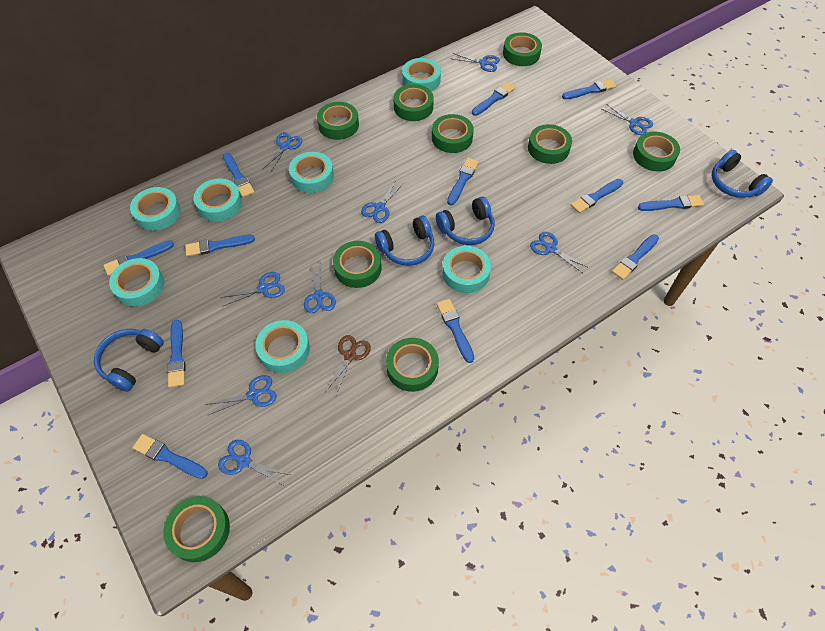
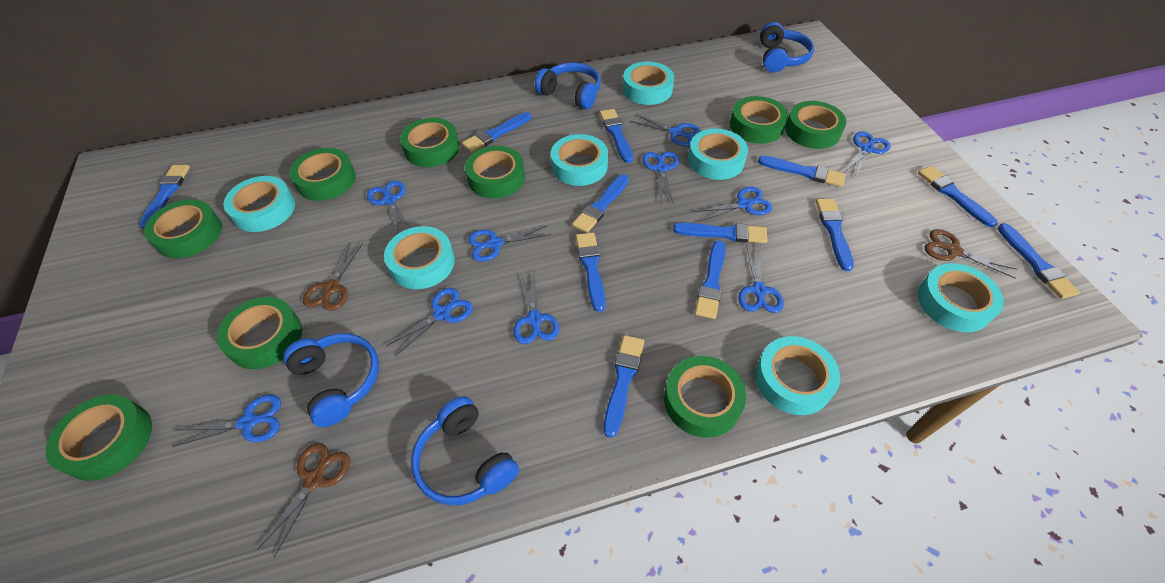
blue scissors: [205,375,277,415] [218,440,290,485] [220,272,285,306] [263,132,302,172] [304,262,336,313] [361,180,404,223] [450,53,500,72] [530,232,587,273] [602,104,653,135] = 9 -> [172,395,281,447] [367,180,410,233] [386,288,473,356] [468,226,551,262] [513,272,559,344] [631,114,700,147] [642,152,679,204] [694,187,772,222] [738,244,784,313] [843,131,890,178] = 10
brown scissors: [325,335,371,395] = 1 -> [257,443,350,557] [303,243,363,311] [924,229,1017,278] = 3

